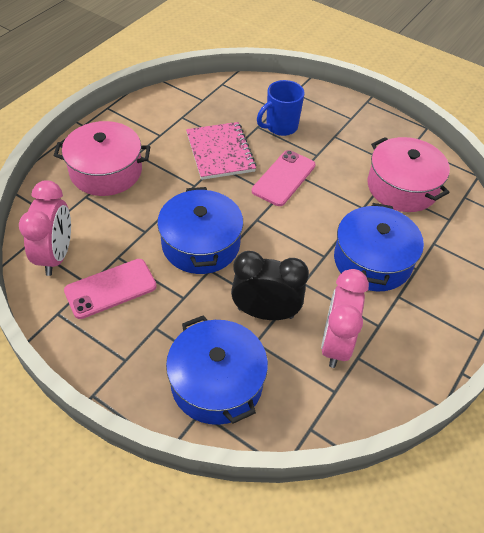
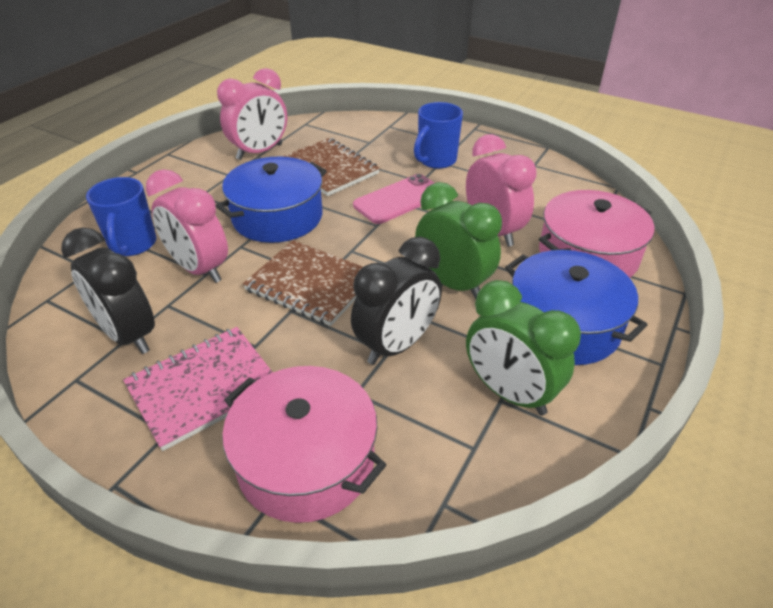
black clock: [231,251,309,320] = 1 -> [61,228,155,354] [351,237,442,365] = 2
blue mug: [257,80,305,136] = 1 -> [86,177,156,256] [414,102,463,169] = 2
blue pot: [157,187,243,274] [166,315,268,425] [334,203,424,292] = 3 -> [216,157,327,243] [505,250,647,365] = 2
brown notebook: none = 0 -> [243,240,363,326] [282,138,380,196] = 2
green clock: none = 0 -> [415,182,502,299] [466,280,581,416] = 2
pink clock: [19,181,71,276] [321,269,369,368] = 2 -> [146,169,228,283] [217,68,287,160] [466,134,537,247] = 3
pink phone: [64,259,157,319] [252,150,316,206] = 2 -> [353,174,434,224] = 1

